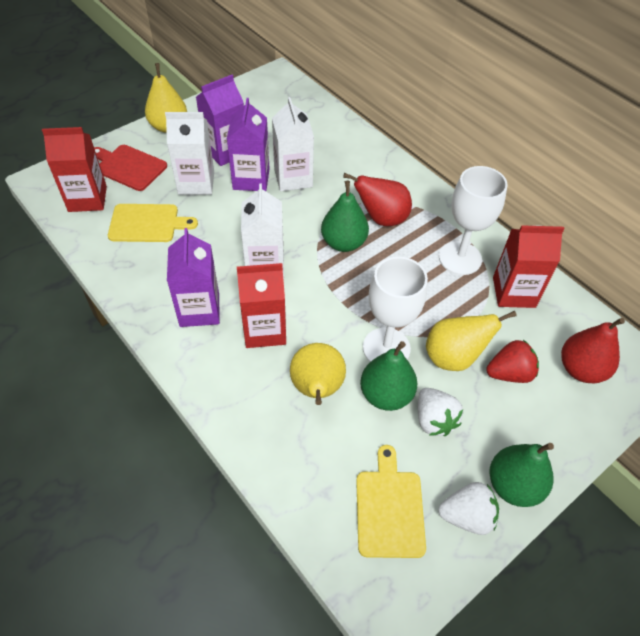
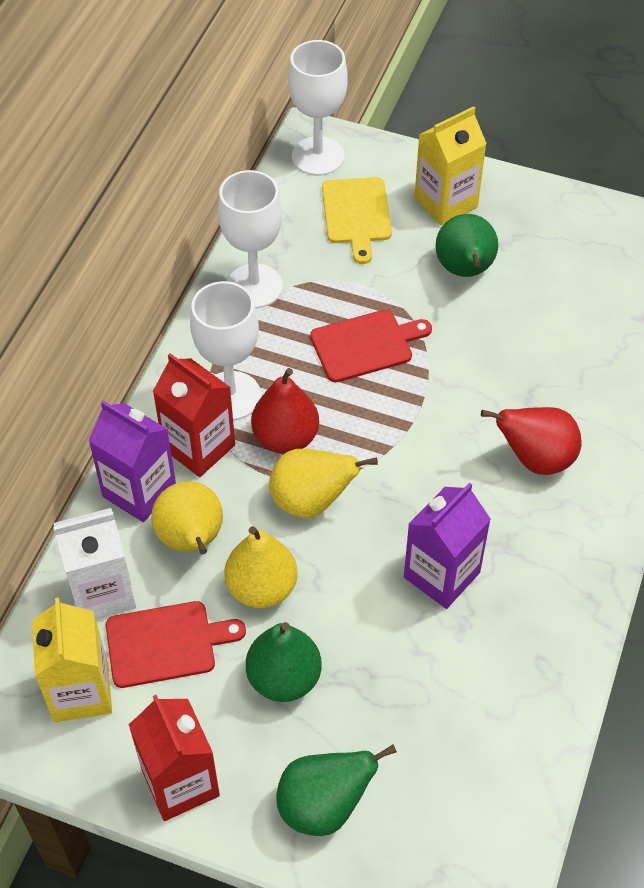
purple carton: [167,228,220,327] [196,75,244,166] [227,98,270,191] = 3 -> [88,401,176,522] [404,483,491,609] = 2
red carton: [42,127,107,212] [237,263,286,348] [493,225,565,308] = 3 -> [129,695,220,821] [153,353,235,477] = 2
red cutting board: [94,145,167,191] = 1 -> [106,601,246,688] [310,310,432,382] = 2
red strawberry: [486,340,539,383] = 1 -> none = 0
white carton: [165,112,214,195] [241,184,284,279] [272,97,314,191] = 3 -> [53,508,136,619] = 1
white goblet: [363,257,428,362] [439,166,508,275] = 2 -> [190,281,261,421] [218,170,283,308] [288,40,348,176] = 3
white strawberry: [418,388,463,436] [438,482,499,535] = 2 -> none = 0
yellow carton: none = 0 -> [32,598,112,722] [414,106,487,226] = 2
yellow cutting board: [108,204,198,242] [356,445,426,558] = 2 -> [322,177,392,264] = 1

